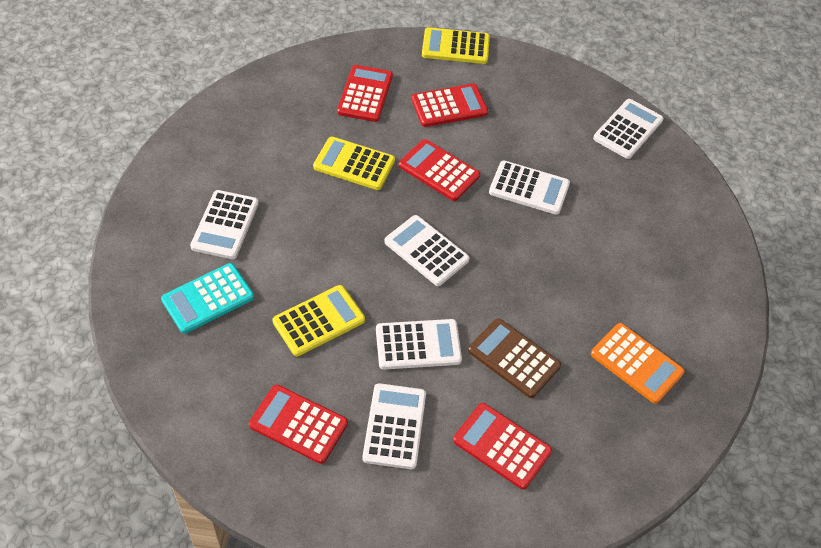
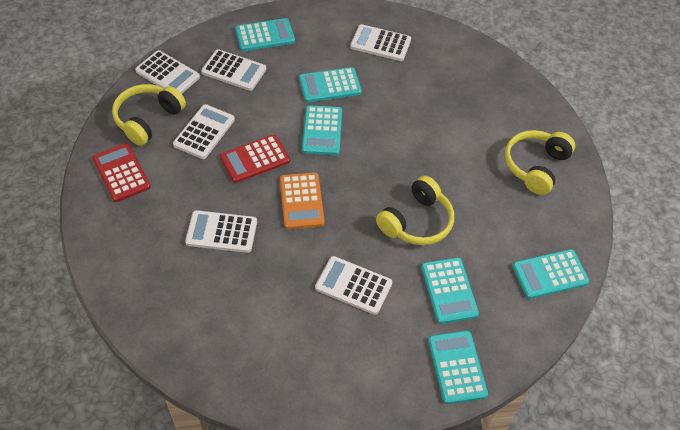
brown calculator: [468,318,561,398] = 1 -> none = 0
red calculator: [249,385,348,464] [337,65,393,122] [399,139,480,201] [412,83,488,127] [453,403,552,490] = 5 -> [92,143,151,202] [220,134,290,183] = 2
turquoise calculator: [161,263,254,334] = 1 -> [235,18,295,51] [299,67,362,103] [302,105,342,155] [421,258,479,324] [428,331,488,404] [512,249,589,299] = 6
yellow calculator: [273,285,365,356] [313,137,395,190] [422,27,490,64] = 3 -> none = 0
yellow headphones: none = 0 -> [112,84,186,146] [376,176,454,245] [505,130,575,195] = 3

